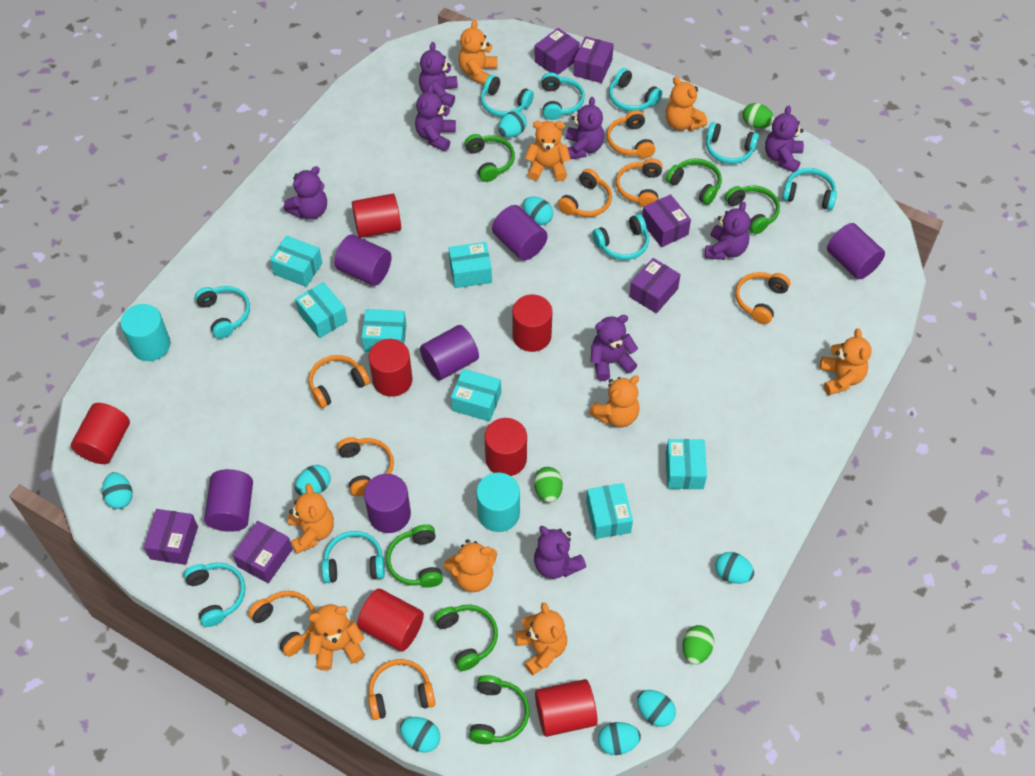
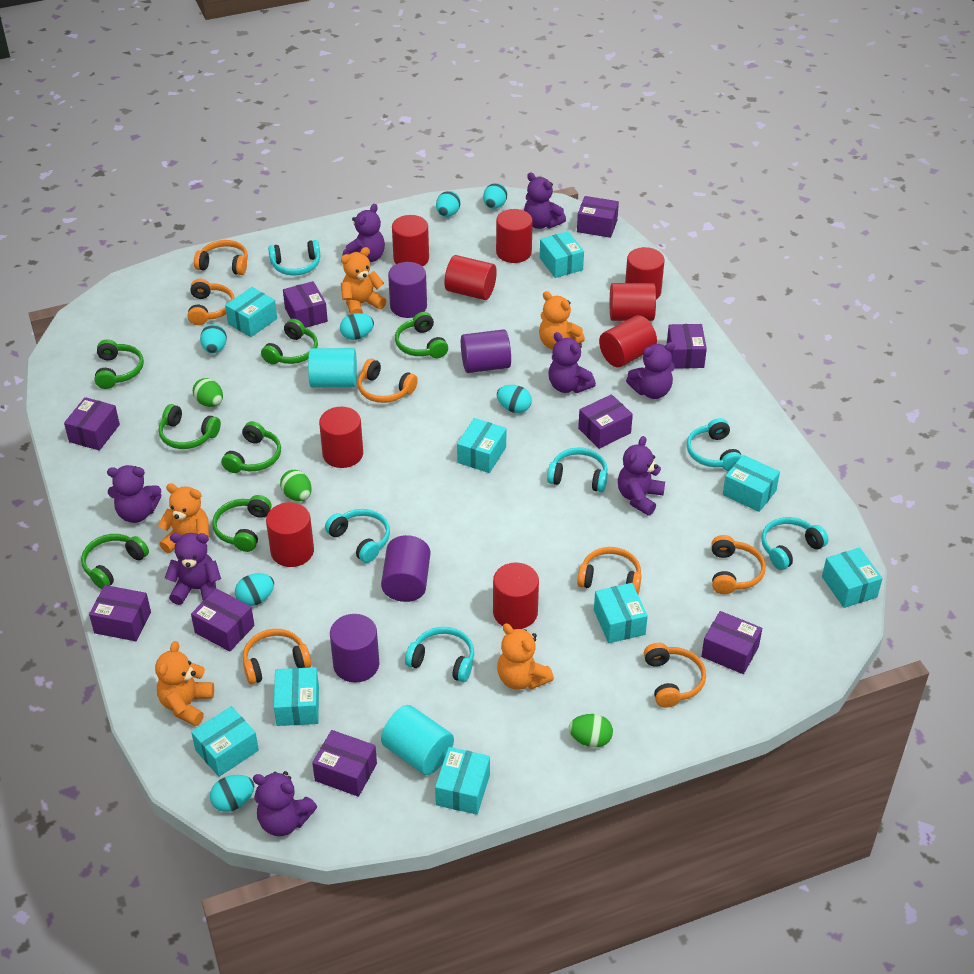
green headphones: [386,524,443,587] [434,605,498,671] [465,134,515,182] [469,675,529,744] [666,159,722,205] [725,185,780,234] = 6 -> [81,534,149,589] [94,339,144,389] [158,404,221,449] [212,495,272,552] [221,421,281,473] [261,319,318,365] [395,312,448,358] = 7
orange headphones: [248,591,316,657] [309,355,370,408] [337,437,394,496] [368,659,435,720] [558,169,612,217] [607,110,655,159] [616,158,663,207] [735,272,790,324] = 8 -> [188,279,235,325] [194,240,248,275] [243,629,312,685] [358,359,418,403] [577,547,642,594] [644,643,706,708] [711,535,766,594] = 7
orange teddy bear: [288,484,334,554] [308,604,365,671] [443,539,497,592] [458,20,497,85] [516,603,567,676] [525,121,571,181] [589,376,639,427] [666,77,708,131] [820,328,872,395] = 9 -> [155,641,214,726] [158,483,209,553] [341,247,386,314] [497,623,554,690] [539,291,585,350] = 5
purple box: [144,509,198,565] [233,521,293,583] [534,28,580,75] [574,36,614,83] [629,258,681,313] [642,194,691,247] = 6 -> [64,397,120,451] [89,585,151,641] [191,588,255,651] [283,281,328,328] [312,730,377,797] [577,196,619,238] [578,394,633,449] [667,324,707,369] [701,611,762,674] = 9
purple cylinder: [204,469,253,532] [335,234,391,286] [364,474,411,533] [420,325,479,380] [492,205,548,260] [827,223,885,279] = 6 -> [330,614,379,683] [381,535,430,602] [388,262,427,318] [461,329,511,373] = 4
red cylinder: [71,403,130,464] [352,194,401,238] [357,589,424,651] [369,339,412,397] [485,418,527,476] [512,295,552,352] [535,679,598,737] = 7 -> [266,502,314,567] [319,407,363,468] [392,215,429,267] [445,255,497,300] [493,563,539,629] [496,209,533,263] [599,315,657,367] [610,283,656,321] [625,247,665,300] = 9
turquoise box: [270,236,322,287] [295,282,348,338] [362,309,406,352] [449,242,492,288] [451,369,501,422] [586,483,633,539] [666,439,707,489] = 7 -> [191,706,259,777] [225,287,277,337] [274,667,319,726] [435,747,490,815] [457,418,506,473] [540,231,584,278] [594,583,648,643] [723,455,780,512] [822,548,883,608] = 9
turquoise egg: [102,472,133,509] [295,465,331,495] [400,717,440,753] [498,111,527,138] [523,196,553,225] [598,722,641,755] [637,690,676,727] [715,552,754,584] = 8 -> [200,324,227,353] [210,775,254,812] [235,573,274,606] [340,313,374,340] [436,191,460,217] [483,183,507,209] [497,385,532,413] = 7
turquoise headphones: [184,563,245,627] [195,286,250,339] [322,531,385,583] [481,75,534,117] [541,72,585,120] [592,214,649,260] [609,68,662,111] [706,122,759,164] [782,168,837,210] = 9 -> [268,240,320,276] [325,509,390,563] [405,627,474,682] [547,448,608,493] [686,418,742,471] [761,517,828,570] = 6

